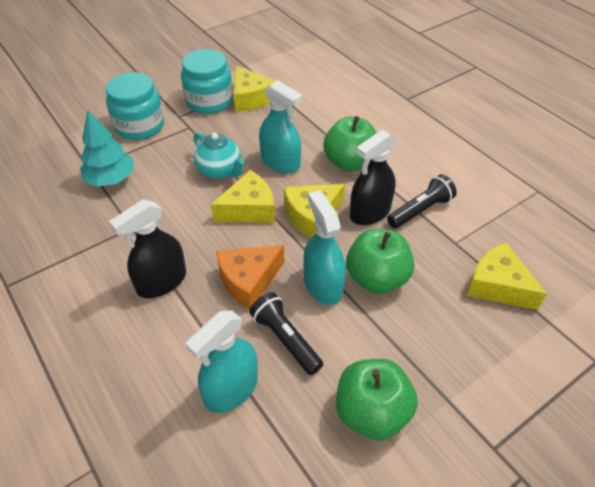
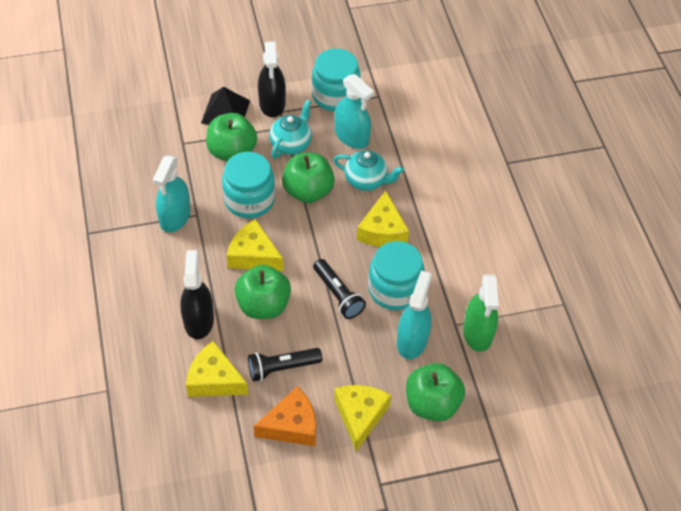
black pyramid: none = 0 -> [201,87,250,125] = 1
green apple: [323,116,376,171] [336,359,418,441] [346,228,414,294] = 3 -> [206,113,257,162] [235,265,291,319] [282,153,335,203] [406,363,465,421] = 4
green spray bottle: none = 0 -> [463,275,499,352] = 1
turquoise jar: [106,72,164,140] [181,49,233,114] = 2 -> [222,152,275,218] [312,48,361,111] [368,241,425,310] = 3
turquoise teapot: [193,133,245,179] = 1 -> [269,99,312,158] [333,150,404,191] = 2
turquoise tree: [80,110,134,187] = 1 -> none = 0

